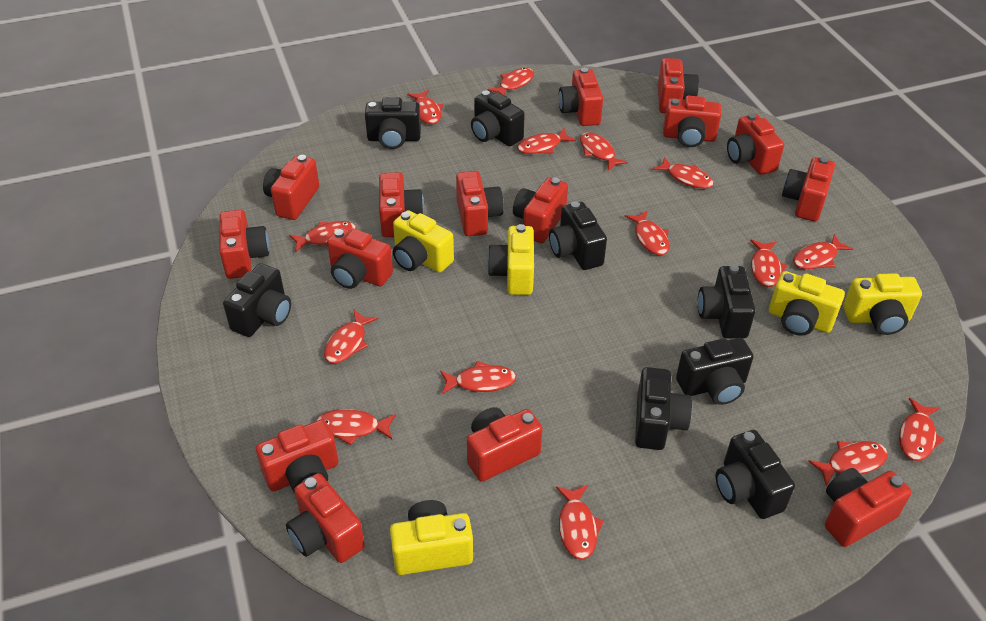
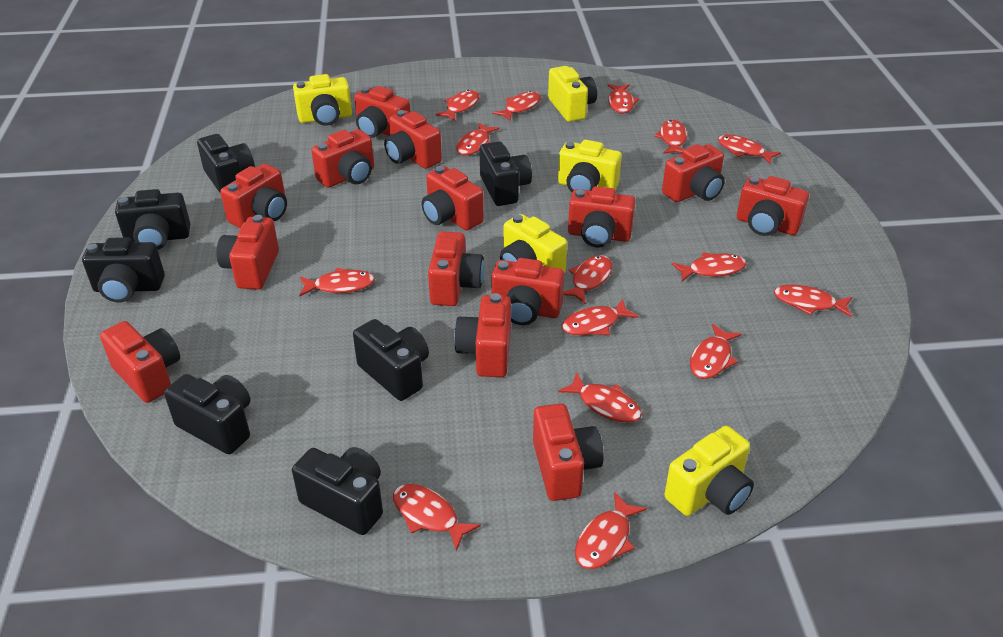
black camera: [223,263,291,337] [365,97,421,149] [471,90,525,146] [549,201,607,270] [635,367,692,450] [676,338,754,405] [698,265,756,338] [715,430,795,519] = 8 -> [82,237,165,303] [115,189,190,250] [164,374,251,454] [197,134,255,194] [292,447,383,535] [353,319,429,401] [480,141,532,206] = 7
red camera: [219,210,269,279] [256,419,339,493] [263,155,319,220] [286,473,365,563] [327,227,393,289] [379,172,424,237] [456,171,504,236] [467,407,543,482] [513,177,568,243] [558,68,603,126] [658,58,699,113] [663,96,721,147] [727,113,784,175] [782,157,835,222] [825,468,912,547] = 15 -> [100,321,180,403] [216,215,279,290] [220,164,287,228] [311,129,374,188] [354,86,410,138] [384,110,442,169] [421,166,484,231] [428,231,484,306] [454,293,511,377] [491,258,564,325] [533,403,604,501] [568,186,636,247] [662,144,725,202] [737,176,809,236] = 14

